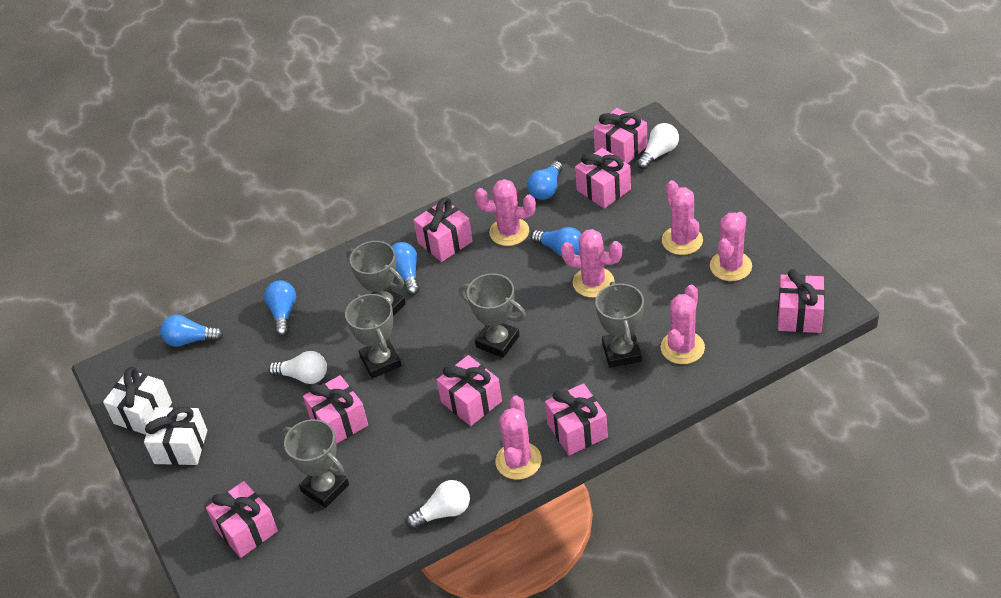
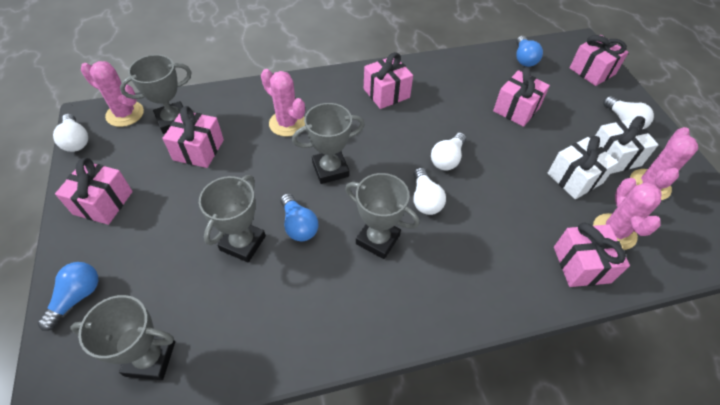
blue light bulb: [160,315,223,347] [264,280,296,336] [392,242,420,295] [527,161,563,200] [531,227,581,257] = 5 -> [37,262,98,331] [280,193,318,241] [516,36,543,67] = 3
pink cactus: [475,179,536,246] [495,396,542,480] [561,229,622,298] [661,285,705,364] [662,180,703,255] [710,212,752,281] = 6 -> [81,61,144,127] [261,69,305,137] [593,178,662,250] [630,127,698,200] = 4
pink gift: [206,481,278,558] [303,375,368,444] [413,197,473,262] [437,355,502,426] [545,383,608,455] [575,148,631,209] [593,108,647,164] [778,269,825,333] = 8 -> [55,157,133,225] [162,106,224,168] [364,52,413,109] [493,67,550,127] [554,222,630,287] [570,35,629,86] = 6
white light bulb: [268,351,327,384] [406,480,470,529] [637,123,679,169] = 3 -> [53,114,88,152] [413,168,446,215] [431,132,466,171] [603,96,654,129] = 4

